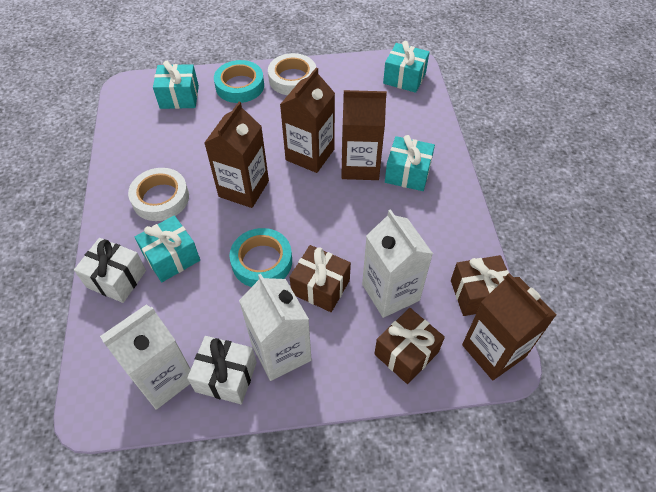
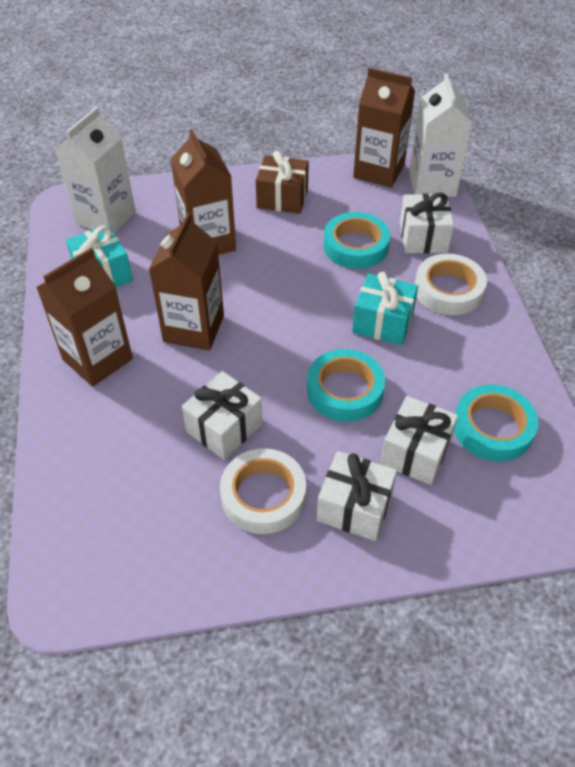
brown gift: [290,245,351,312] [374,308,445,384] [451,255,509,316] = 3 -> [256,151,309,214] = 1
turquoise gift: [135,215,200,282] [153,61,199,109] [383,41,430,93] [385,135,435,191] = 4 -> [66,225,133,287] [352,272,418,345] = 2
turquoise tape: [214,60,264,103] [229,228,292,287] = 2 -> [307,349,385,422] [323,212,390,269] [454,384,539,462] = 3
white carton: [100,304,191,410] [239,274,312,381] [362,209,433,318] = 3 -> [55,107,136,233] [409,73,472,197] = 2
white gift: [74,238,146,303] [187,336,257,404] = 2 -> [182,371,263,460] [317,451,397,541] [380,396,458,485] [400,193,454,254] = 4

